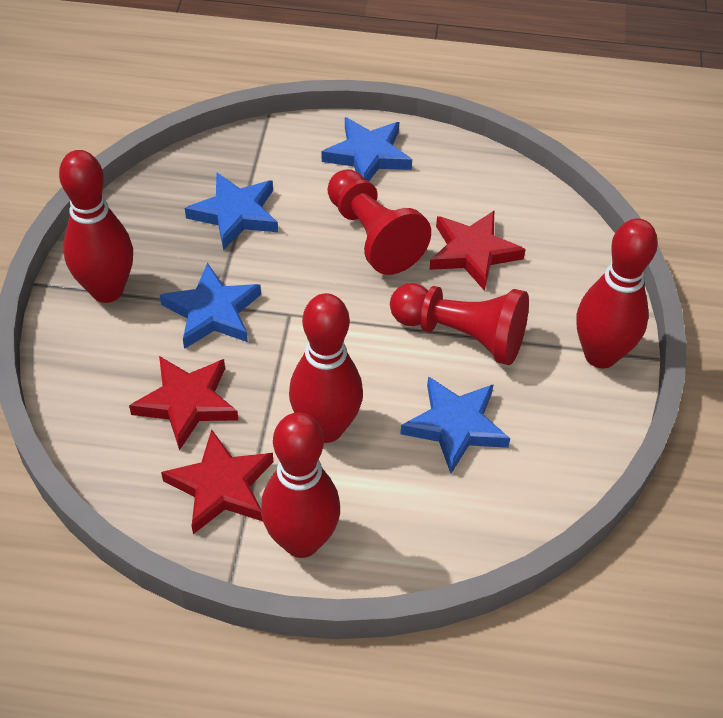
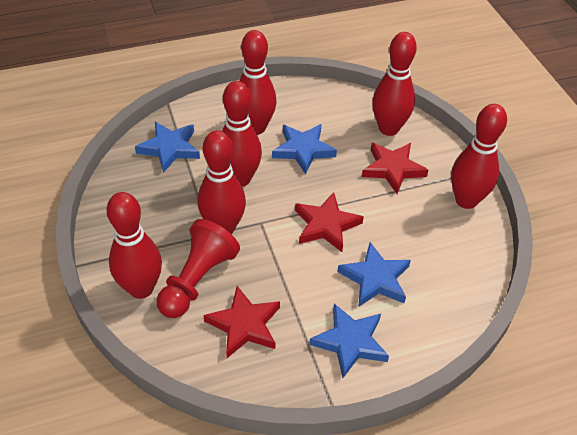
red bowling pin: [59,150,133,303] [261,413,340,558] [289,293,363,443] [577,218,658,368] = 4 -> [107,192,162,299] [198,130,246,234] [222,81,262,187] [239,30,277,135] [372,32,417,136] [451,104,507,209] = 6
red pawn: [328,169,431,275] [390,283,529,365] = 2 -> [157,219,240,318] = 1

